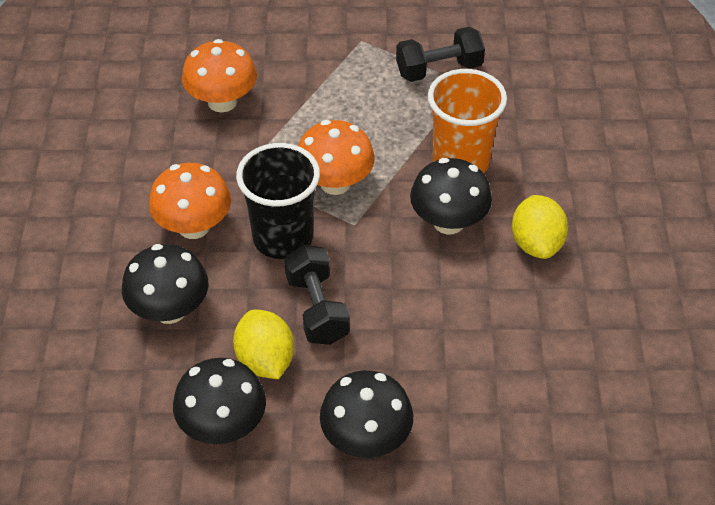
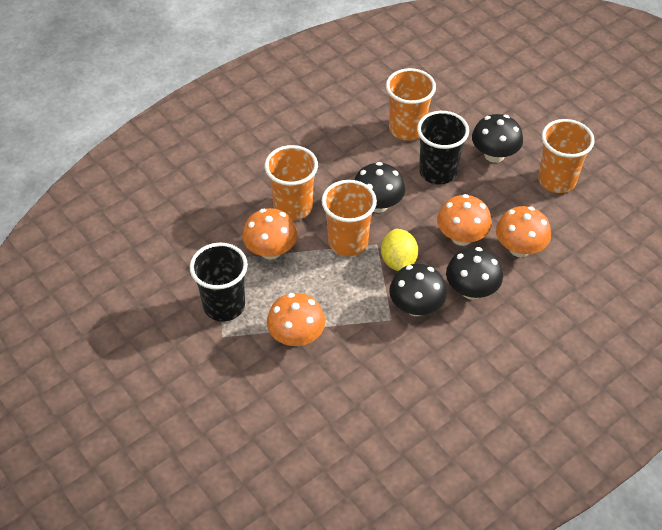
black cup: [236,143,320,259] = 1 -> [190,243,248,322] [417,111,469,185] = 2
black dumbbell: [284,245,350,345] [396,27,485,82] = 2 -> none = 0
orange cup: [428,69,507,173] = 1 -> [265,145,318,220] [322,180,377,256] [386,68,436,141] [538,119,595,193] = 4
orange mushroom: [149,163,231,239] [182,39,257,112] [298,120,375,195] = 3 -> [242,208,297,260] [267,293,325,346] [437,194,492,246] [496,206,551,257] = 4
yellow lemon: [233,310,294,379] [512,195,568,259] = 2 -> [381,229,418,271] = 1

